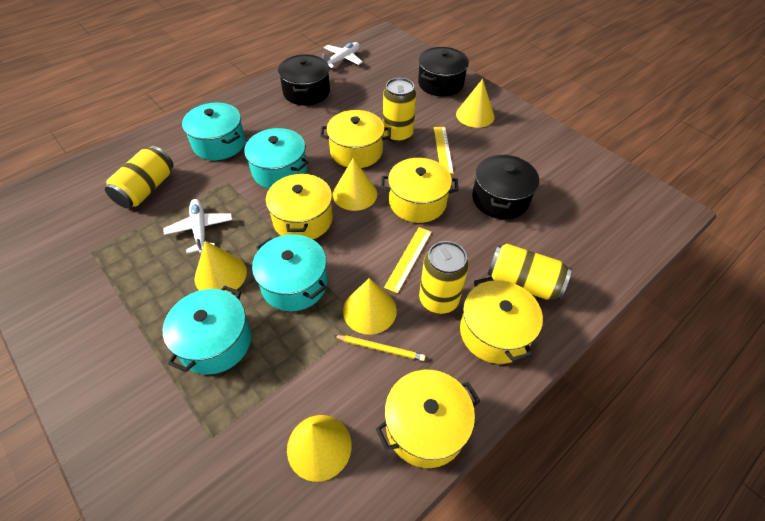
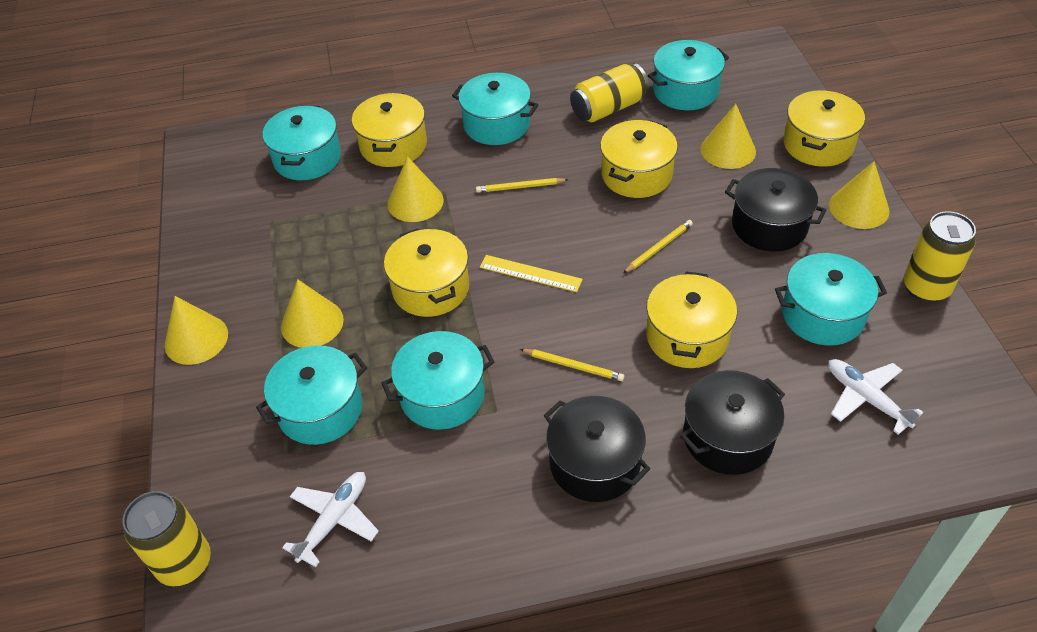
turquoise pot: [163,286,251,374] [182,103,245,160] [244,128,309,189] [252,234,327,311] = 4 -> [256,345,367,445] [263,106,341,180] [382,331,494,430] [452,73,538,145] [648,40,729,110] [775,253,887,346] = 6
yellow can: [105,146,173,208] [383,78,416,143] [419,241,469,314] [487,244,572,301] = 4 -> [122,491,211,586] [570,63,649,122] [904,211,976,303] = 3
yellow pencil: [334,335,425,361] = 1 -> [476,178,568,193] [520,349,625,381] [623,220,693,273] = 3
yellow ruler: [384,227,432,293] [434,127,454,174] = 2 -> [480,255,583,292] = 1

